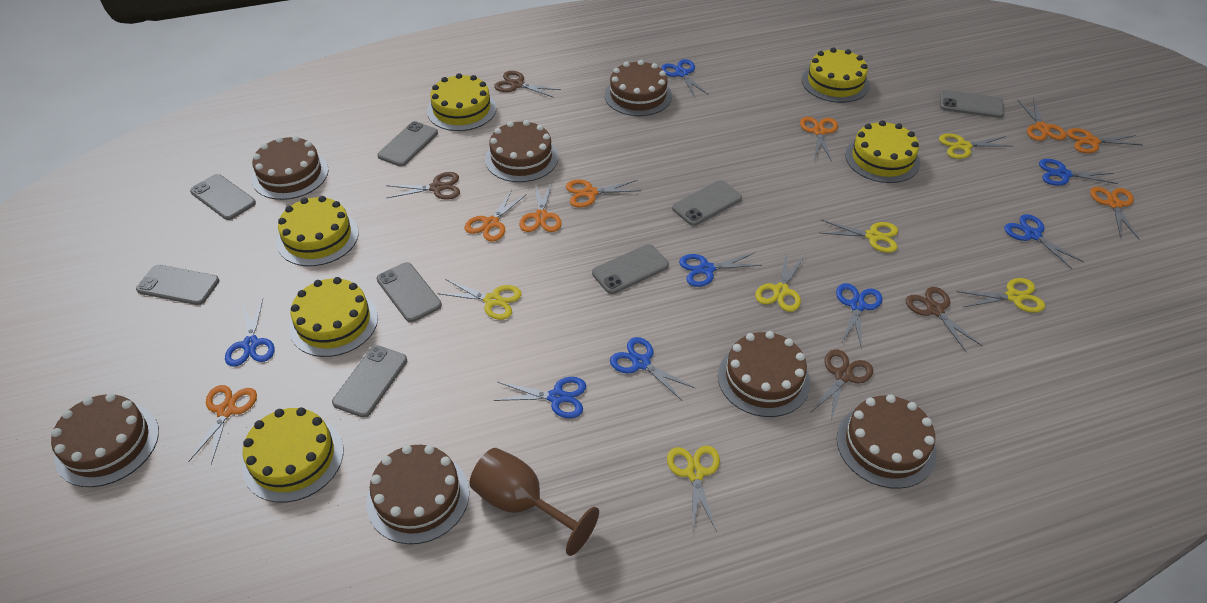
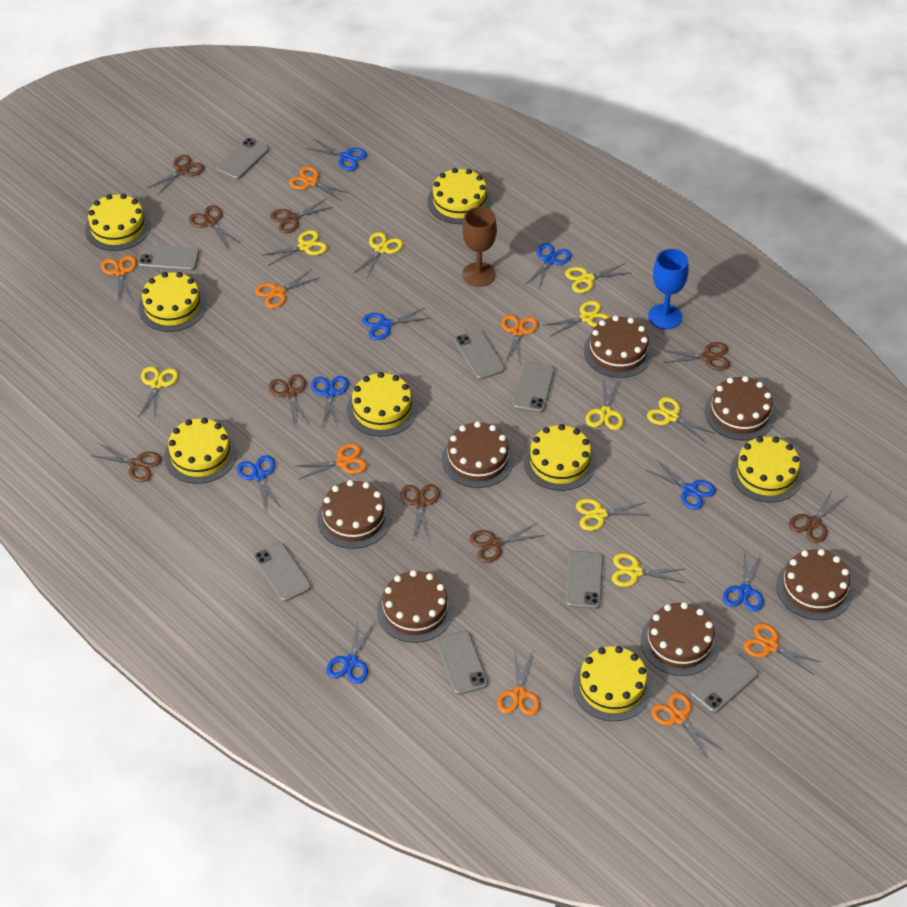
blue goblet: none = 0 -> [648,249,689,329] = 1
brown scissors: [386,172,460,200] [494,71,561,98] [810,349,873,422] [906,287,982,352] = 4 -> [90,443,162,482] [146,155,204,196] [189,205,241,248] [269,374,309,425] [270,198,333,233] [401,484,440,541] [469,523,544,563] [662,342,730,370] [789,488,847,543] = 9
yellow cake: [242,407,344,503] [277,196,359,266] [289,277,378,357] [427,73,497,131] [802,47,869,103] [845,120,920,183] = 6 -> [85,194,151,251] [138,272,206,332] [164,418,237,484] [347,372,418,436] [427,168,492,224] [524,424,596,491] [573,646,652,721] [730,436,803,503] = 8
yellow scissors: [437,279,522,320] [667,446,720,532] [755,251,805,312] [820,220,898,253] [939,133,1011,159] [956,278,1045,313] = 6 -> [138,366,178,418] [263,230,327,266] [353,232,403,278] [543,301,609,337] [565,263,631,293] [576,499,647,531] [585,378,624,430] [612,553,685,587] [647,397,716,443] = 9

